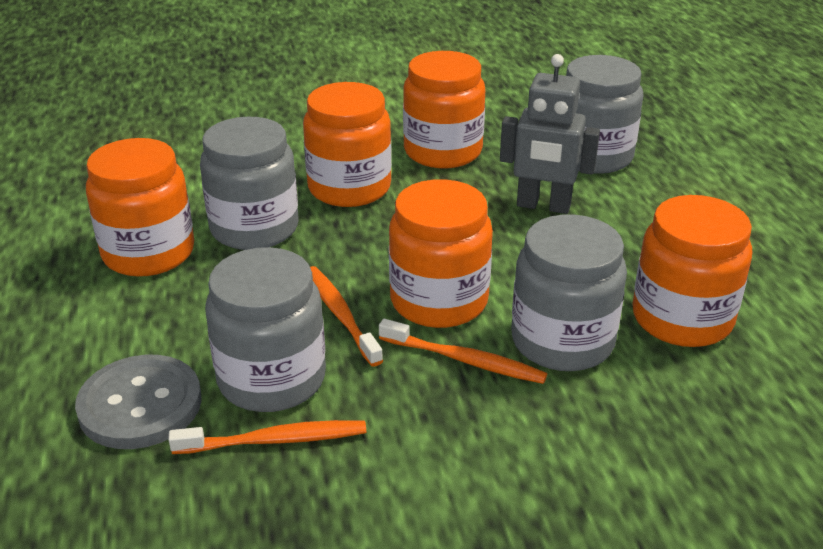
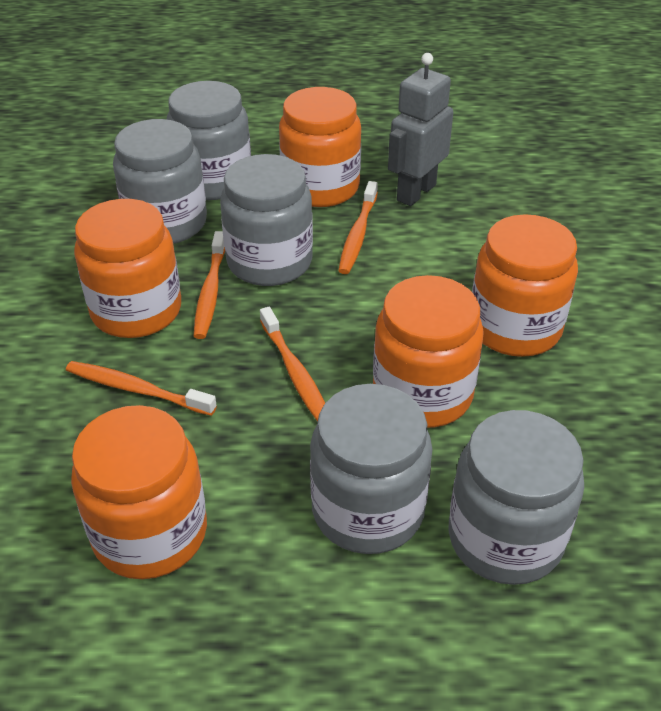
grey button: [75,355,202,449] = 1 -> none = 0
grey jar: [200,117,299,250] [205,247,326,412] [511,215,627,371] [566,55,643,174] = 4 -> [113,119,207,244] [167,81,251,200] [220,154,313,286] [310,384,432,554] [448,410,584,585] = 5
orange toothbrush: [168,420,366,454] [310,266,383,367] [379,319,547,384] = 3 -> [66,361,217,416] [194,231,225,339] [260,307,325,422] [338,181,378,274] = 4

